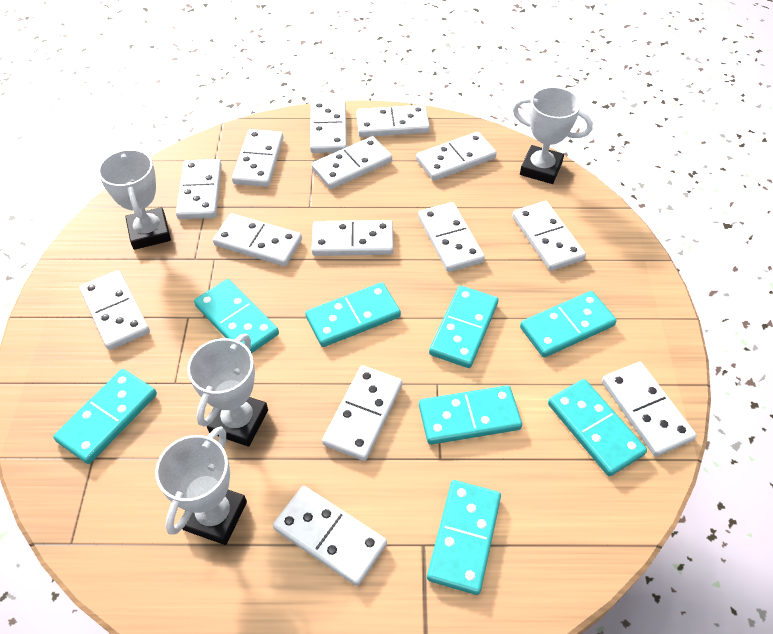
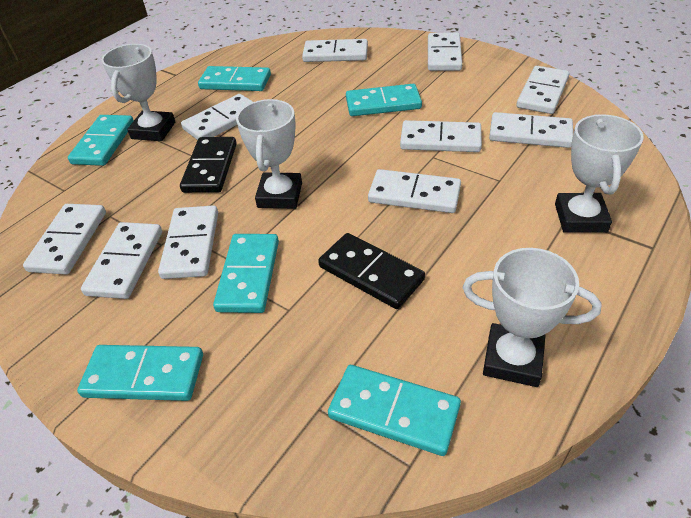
black domino: none = 0 -> [180,137,237,193] [318,233,425,309] = 2
turquoise domino: [53,369,157,464] [194,279,279,353] [305,282,401,347] [419,385,522,445] [427,480,501,595] [429,286,498,368] [520,291,617,358] [548,379,647,476] = 8 -> [68,115,134,166] [77,345,203,401] [198,66,271,91] [213,234,279,313] [328,365,461,456] [346,84,422,116] = 6
white domino: [80,270,150,350] [176,159,222,219] [213,213,302,266] [232,129,283,187] [273,486,387,586] [310,100,347,153] [311,220,394,256] [312,136,392,189] [322,365,402,461] [356,105,430,137] [416,132,497,181] [418,202,485,272] [512,201,586,271] [602,362,697,457] = 14 -> [23,204,106,274] [81,222,162,299] [158,205,218,279] [181,94,253,140] [302,39,368,62] [368,169,461,213] [400,120,482,152] [428,33,462,71] [489,112,573,148] [516,66,569,114] = 10

